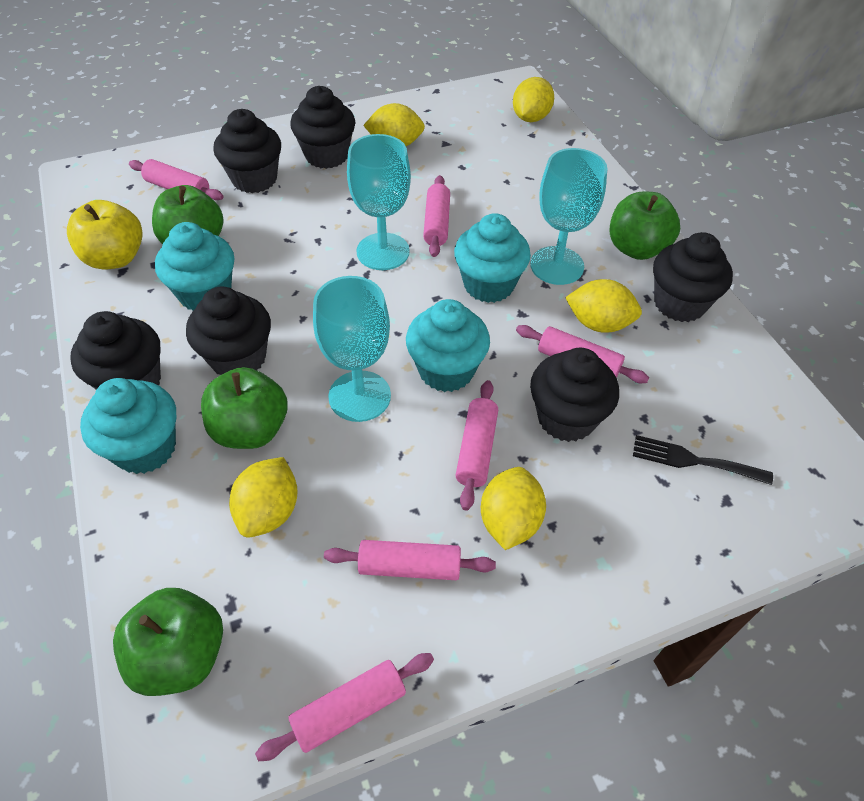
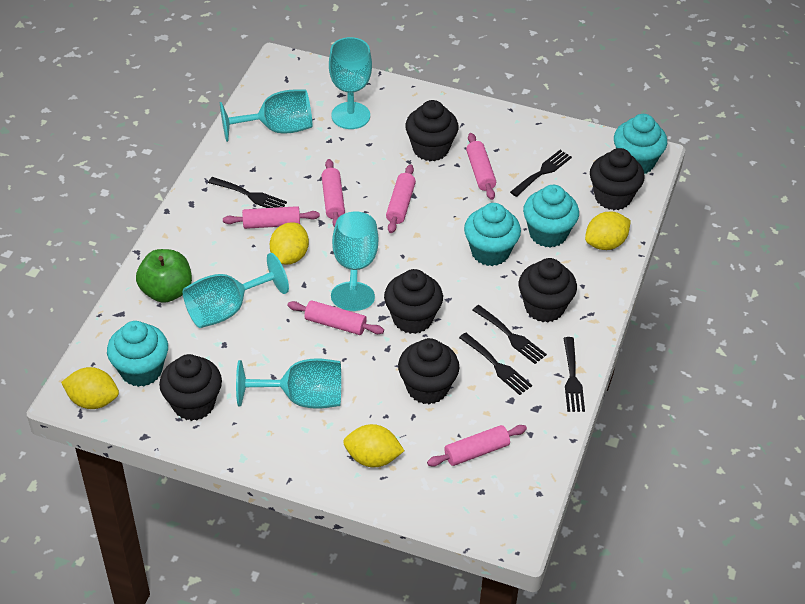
black fork: [633,435,773,485] = 1 -> [208,177,287,208] [459,333,532,395] [472,305,547,364] [510,150,572,197] [563,337,585,412] = 5
green apple: [113,588,223,696] [152,185,223,244] [201,367,288,449] [610,192,680,260] = 4 -> [136,249,192,303] = 1
turquoise goblet: [313,276,391,422] [347,134,411,270] [530,148,607,285] = 3 -> [183,253,289,328] [220,89,312,142] [236,358,341,409] [329,37,372,129] [331,212,378,311] = 5
yellow apple: [67,200,143,269] = 1 -> none = 0
yellow lemon: [229,457,298,538] [363,103,425,146] [481,467,546,550] [513,77,554,122] [565,279,642,333] = 5 -> [61,367,119,409] [270,222,309,264] [343,424,404,467] [585,212,631,250] = 4

